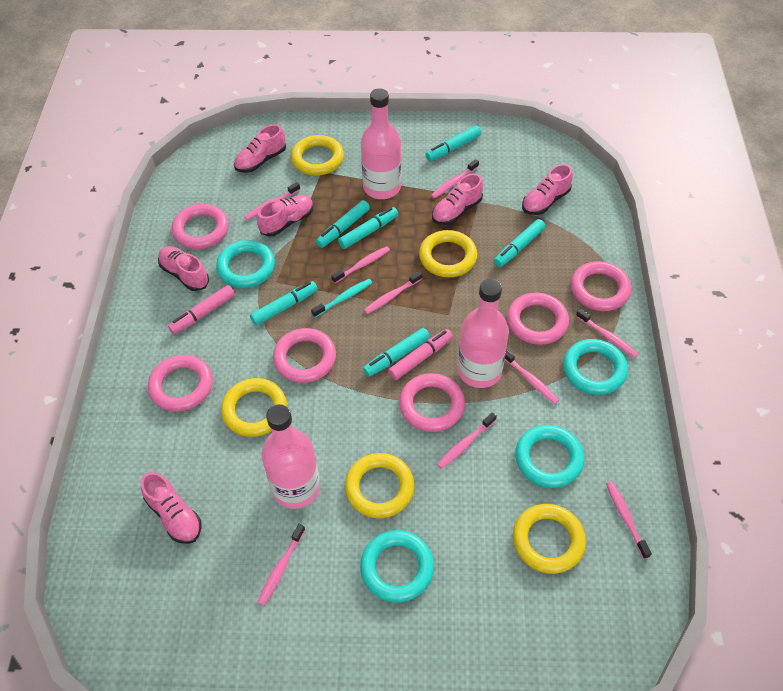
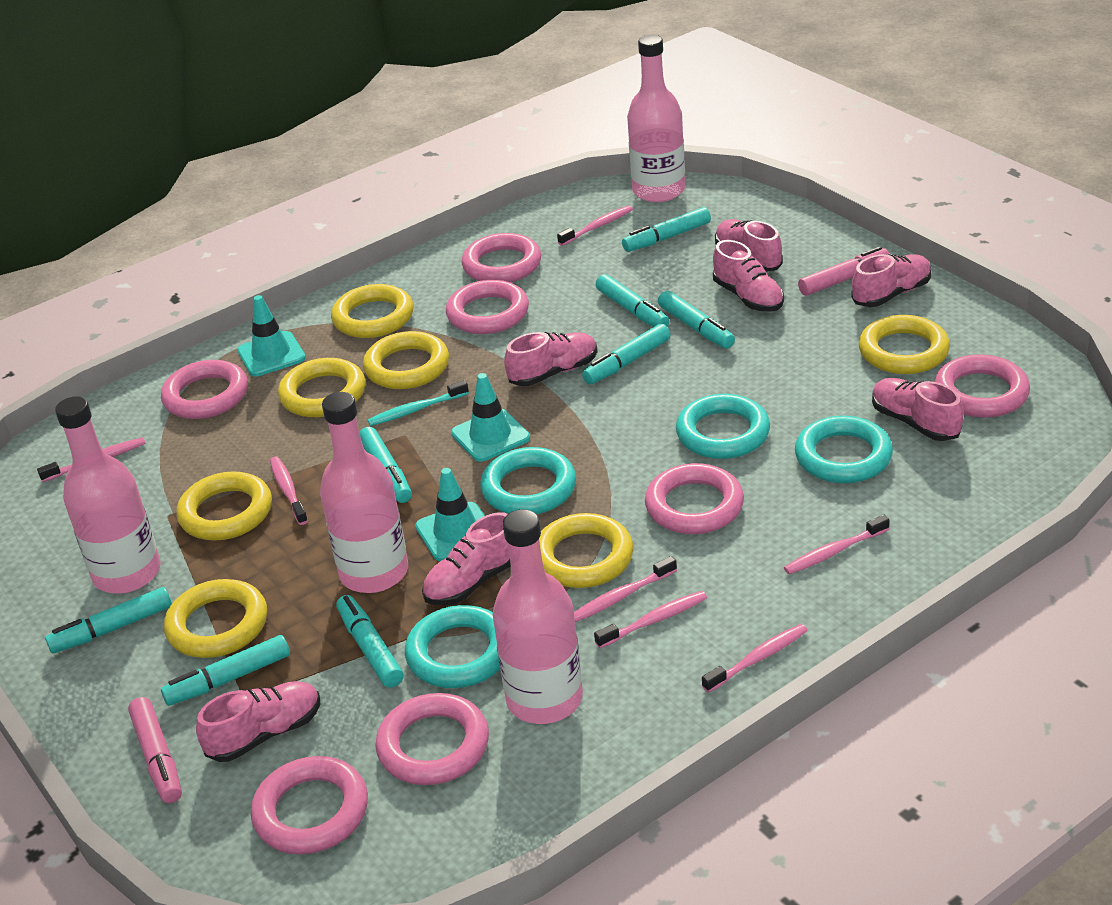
pink bottle: [262,404,320,509] [361,88,401,199] [458,279,509,388] = 3 -> [55,396,161,594] [320,392,408,593] [493,509,583,724] [627,35,685,202] = 4
pink ring: [148,355,213,412] [172,204,229,249] [273,328,336,383] [399,373,465,432] [507,293,569,345] [571,261,631,311] = 6 -> [161,360,248,419] [251,756,368,854] [375,693,489,785] [446,280,529,334] [462,233,541,282] [645,463,744,534] [934,354,1030,418] = 7
pink shoe: [141,472,202,544] [158,246,209,291] [234,124,286,173] [257,195,314,237] [432,173,483,225] [522,164,573,215] = 6 -> [196,681,320,762] [422,512,511,606] [504,332,598,386] [713,240,784,312] [715,219,783,272] [851,254,931,307] [872,378,963,441] = 7
pink toothbrush: [244,182,300,220] [257,524,305,606] [331,246,390,283] [364,271,422,314] [431,159,479,199] [437,412,497,469] [505,349,559,404] [576,309,638,358] [606,481,652,559] = 9 -> [37,437,145,482] [270,457,308,525] [557,205,633,246] [574,556,677,622] [594,591,707,648] [702,624,808,693] [784,515,890,574] = 7
turquoise marker: [250,281,318,326] [316,200,370,248] [338,207,398,249] [363,328,430,377] [426,126,481,161] [494,219,545,267] = 6 -> [45,587,172,653] [161,635,290,706] [336,595,404,688] [359,427,412,503] [582,324,670,384] [596,274,669,327] [622,207,711,252] [658,291,735,349] = 8
turquoise traffic cone: none = 0 -> [237,295,306,377] [415,468,485,561] [451,373,530,462] = 3
yellow ring: [221,378,287,437] [291,135,344,176] [345,453,414,518] [419,230,477,277] [513,504,586,574] = 5 -> [164,579,267,658] [176,471,272,541] [278,358,366,417] [331,284,413,338] [363,331,449,389] [539,513,633,588] [859,315,950,374] = 7

